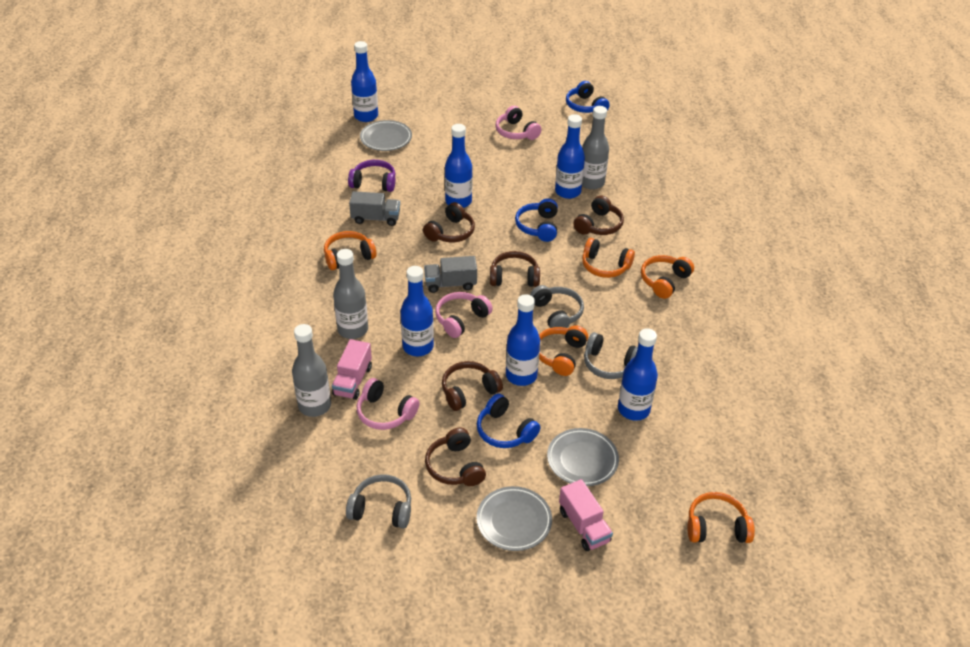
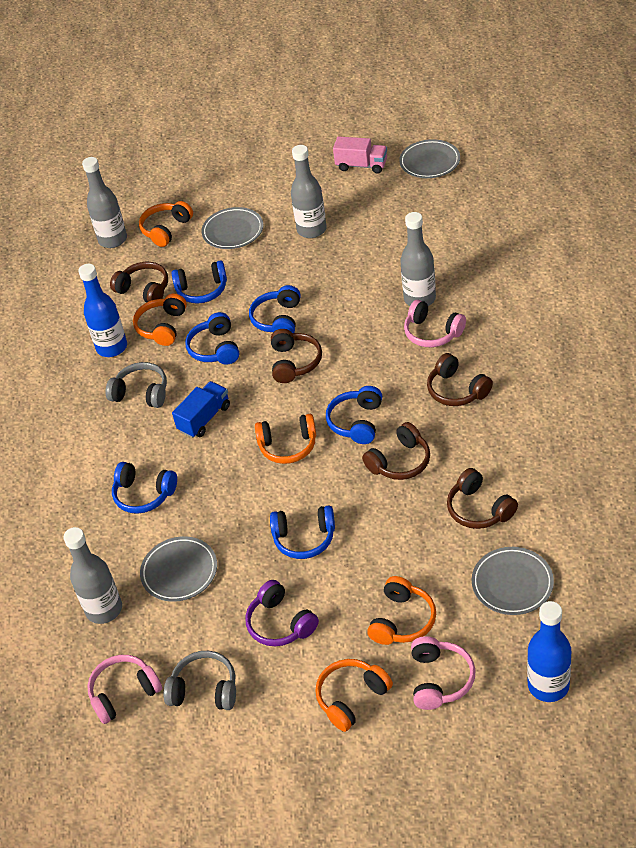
blue bottle: [351,41,378,122] [401,266,434,356] [445,124,473,208] [506,294,540,386] [555,114,585,199] [618,328,658,421] = 6 -> [78,264,127,357] [527,601,571,702] = 2
blue headphones: [477,394,540,448] [515,198,558,242] [566,81,610,113] = 3 -> [112,462,177,514] [172,260,227,304] [185,312,239,364] [249,285,301,333] [270,506,335,559] [326,386,382,444] = 6
blue truck: none = 0 -> [172,381,230,438] = 1
grey bottle: [292,324,331,417] [333,249,368,339] [582,106,609,190] = 3 -> [63,527,122,624] [82,157,127,248] [291,145,327,238] [400,212,436,306] = 4
grey headphones: [346,474,411,528] [530,285,584,328] [584,332,638,379] = 3 -> [105,362,167,408] [163,651,236,710] = 2
grey plate: [360,120,412,151] [477,486,552,551] [547,428,619,486] = 3 -> [140,536,217,602] [202,207,263,249] [399,139,460,178] [472,547,554,615] = 4
grey truck: [349,191,400,226] [424,256,477,293] = 2 -> none = 0
pink truck: [332,339,372,400] [559,479,613,551] = 2 -> [333,136,387,174] = 1

